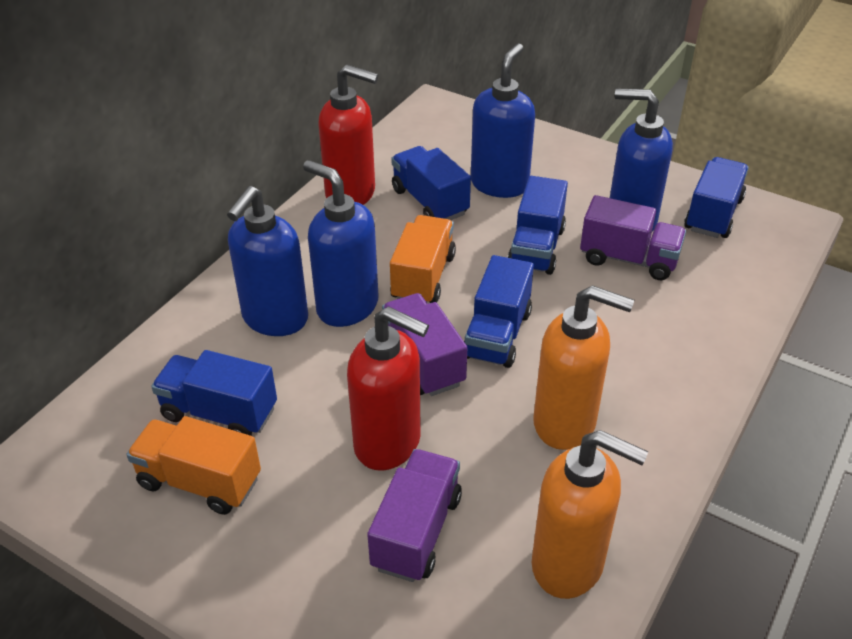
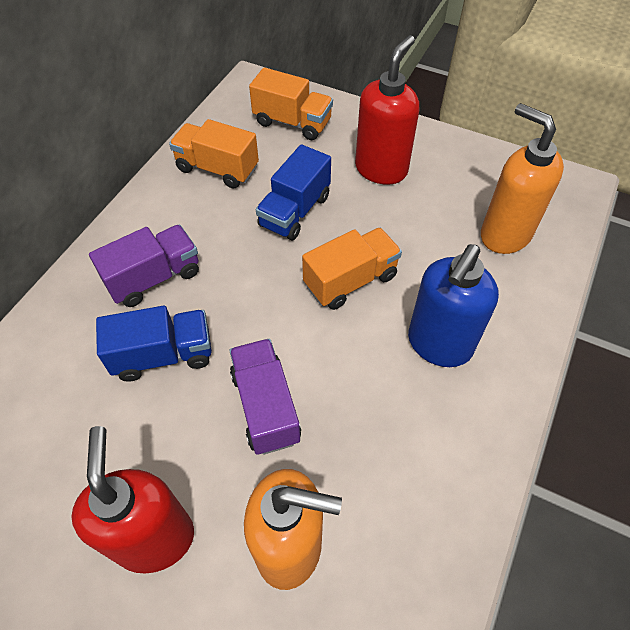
blue soap dispenser: [227,186,308,336] [303,160,379,327] [471,43,535,198] [610,88,673,231] = 4 -> [408,244,499,367] = 1
blue truck: [151,350,277,436] [391,146,471,220] [464,255,534,368] [507,176,568,275] [684,157,749,238] = 5 -> [96,306,212,382] [256,144,331,240] = 2
orange truck: [127,416,261,515] [390,215,456,303] = 2 -> [169,119,259,189] [249,67,333,140] [302,228,402,310] = 3
purple truck: [367,449,462,582] [382,293,467,396] [580,195,686,281] = 3 -> [89,225,199,307] [230,339,301,455] = 2

